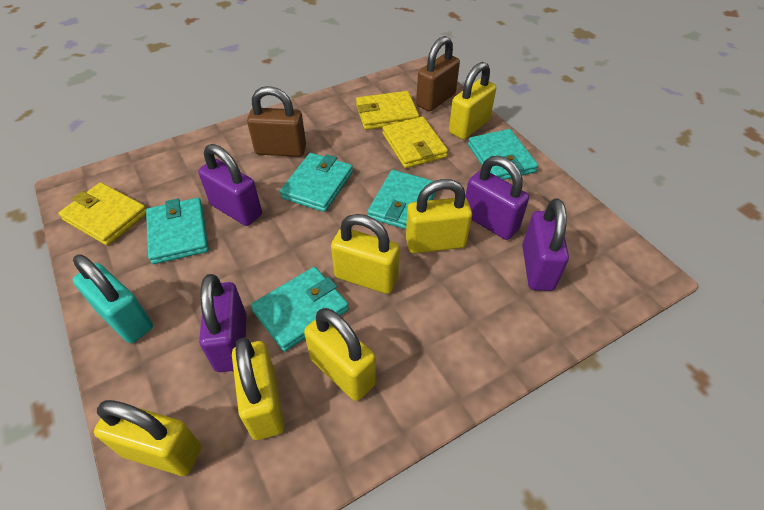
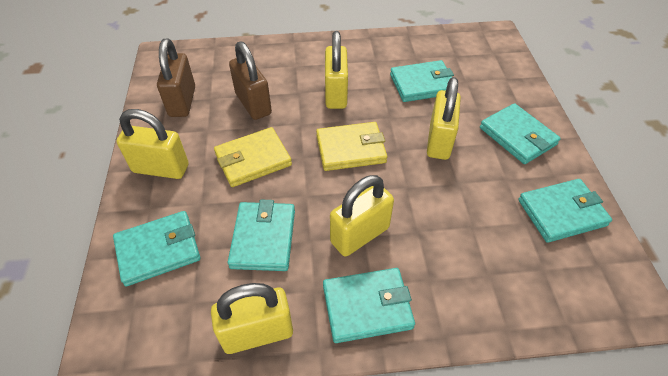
purple padlock: [198,144,262,226] [199,274,247,372] [465,156,529,240] [522,198,569,291] = 4 -> none = 0
turquoise padlock: [73,255,153,343] = 1 -> none = 0
turquoise wallet: [146,198,209,264] [251,267,349,352] [280,153,353,212] [368,170,436,229] [468,129,538,180] = 5 -> [113,211,200,286] [228,200,295,271] [323,268,415,343] [390,60,454,102] [480,103,561,164] [518,179,612,243] = 6
yellow padlock: [94,400,201,476] [232,337,285,440] [304,308,376,401] [331,214,400,294] [406,179,472,254] [449,62,496,140] = 6 -> [116,109,189,179] [211,283,293,354] [325,31,348,109] [330,175,394,257] [427,77,461,160] = 5
yellow wallet: [58,182,146,246] [356,91,419,130] [382,117,448,168] = 3 -> [214,127,292,187] [316,122,387,171] = 2

